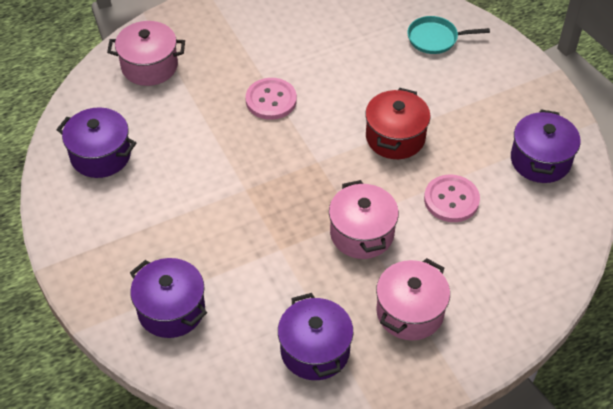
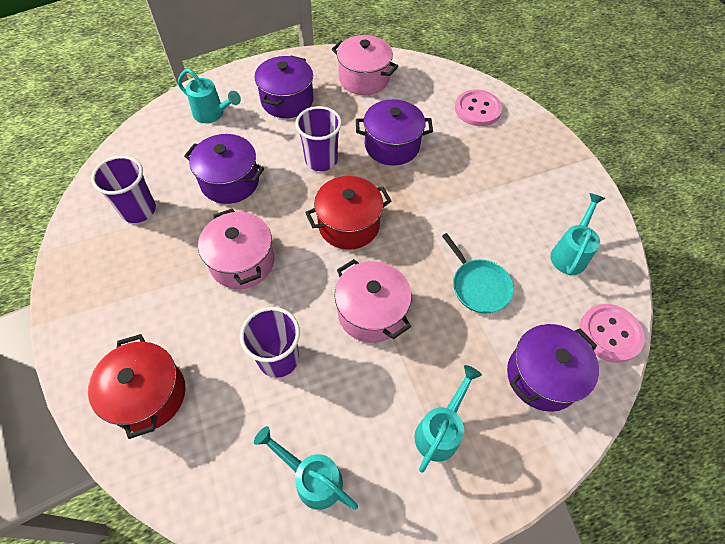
purple cup: none = 0 -> [91,156,156,223] [240,307,300,378] [295,106,342,171] = 3
red pot: [365,88,431,159] = 1 -> [88,334,186,439] [305,176,391,250] = 2
turquoise watering can: none = 0 -> [178,68,241,123] [254,426,358,510] [414,365,482,473] [550,193,605,275] = 4

